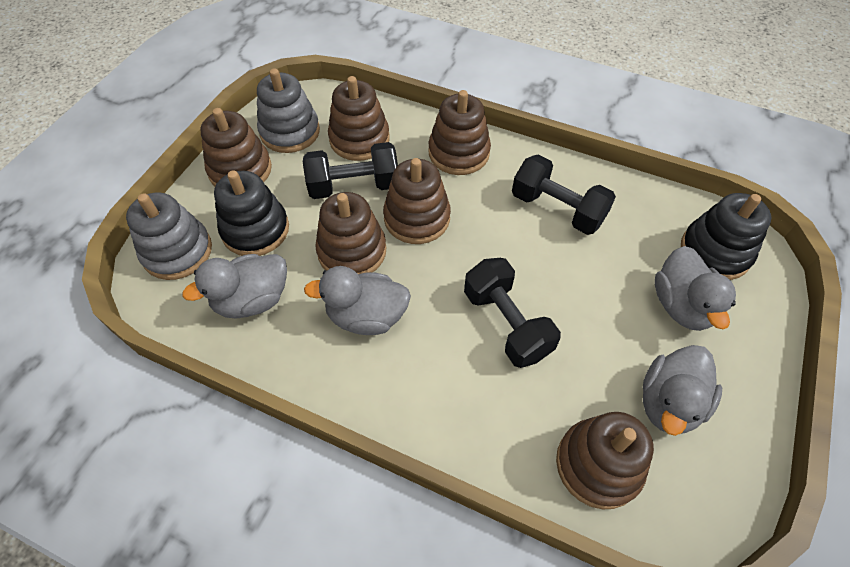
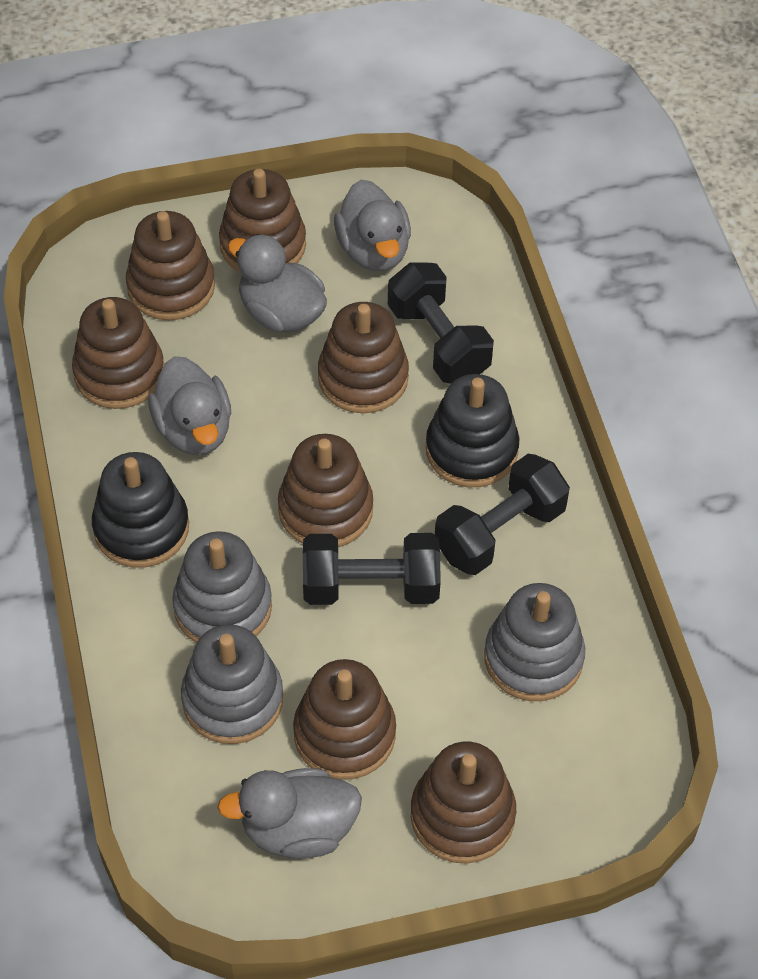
brown stacking toy: [200,108,272,186] [315,192,386,274] [328,76,390,161] [383,158,451,244] [428,90,491,175] [556,412,654,510] = 6 -> [72,297,164,409] [126,211,215,320] [219,169,306,273] [278,434,373,547] [293,659,396,780] [318,302,409,413] [411,742,516,864] = 7
grey stacking toy: [126,193,212,280] [257,68,320,153] = 2 -> [172,531,272,643] [181,624,283,744] [484,583,585,701] = 3

